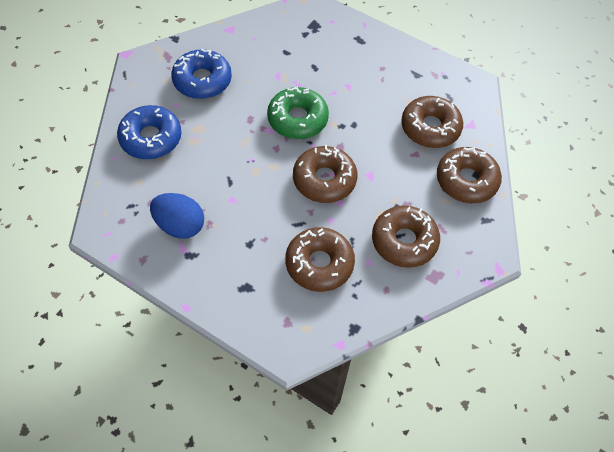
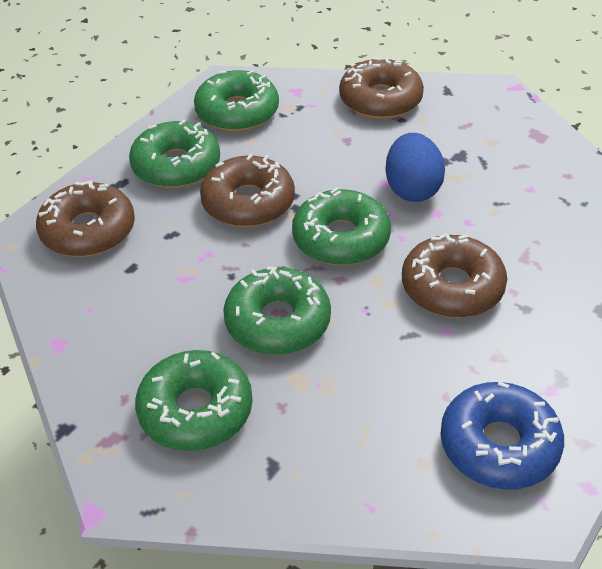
blue donut: [117,105,181,159] [171,49,232,99] = 2 -> [441,381,564,490] = 1
brown donut: [285,227,355,292] [293,145,357,203] [372,205,440,268] [401,96,463,148] [437,147,502,203] = 5 -> [36,181,135,257] [200,154,295,227] [339,57,424,119] [402,233,507,318] = 4
green donut: [267,87,329,139] = 1 -> [129,120,220,188] [135,350,253,451] [194,70,279,131] [223,267,331,355] [292,188,391,265] = 5

